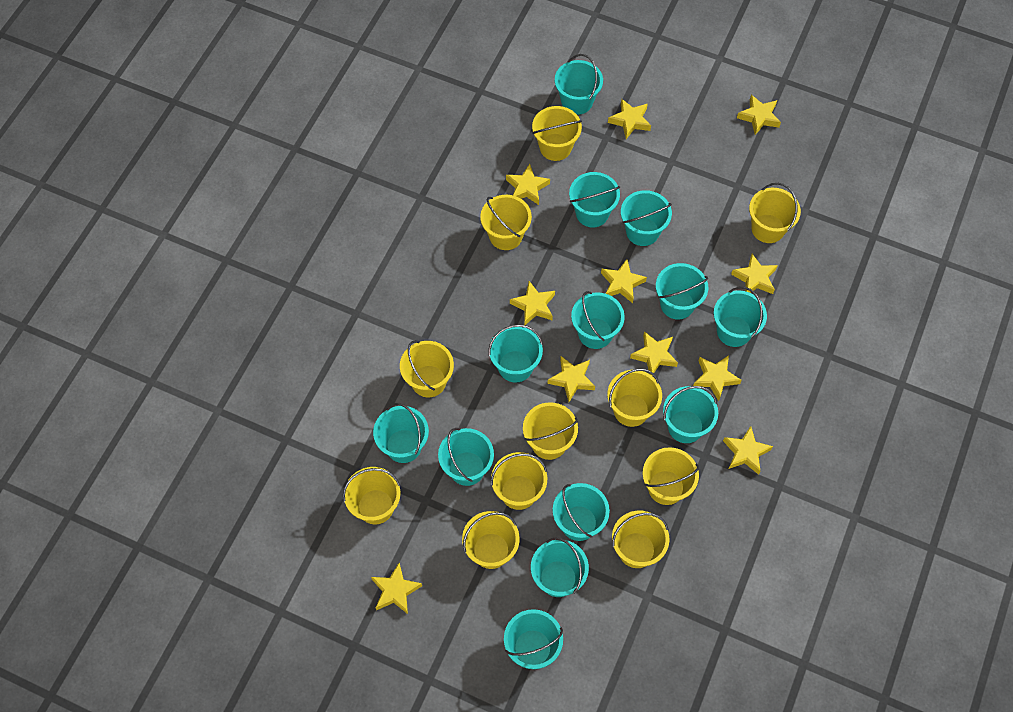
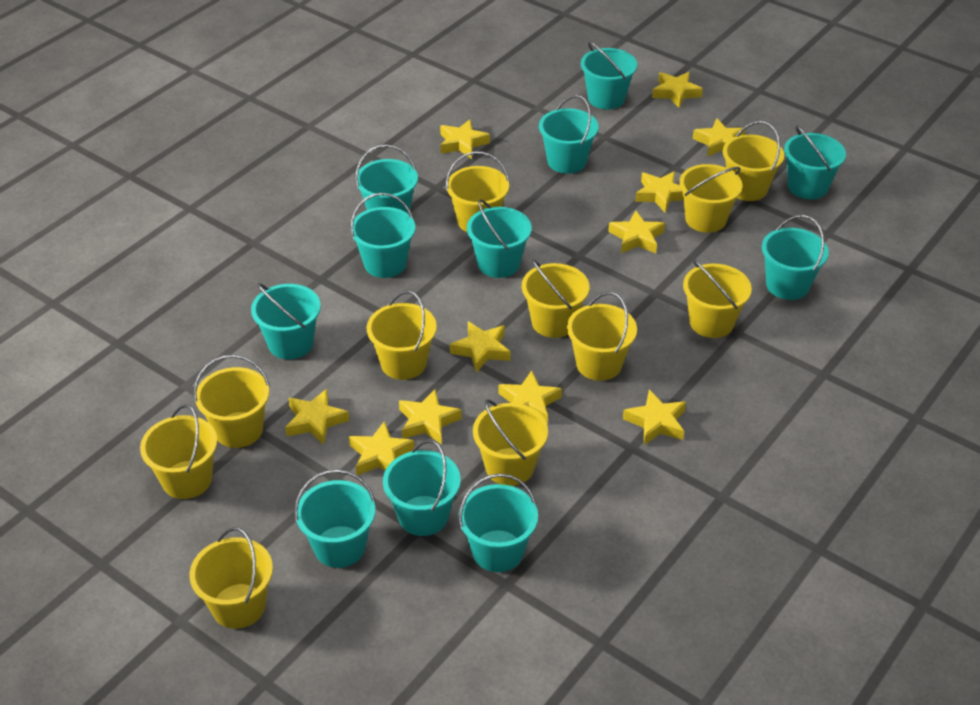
turquoise bucket: [373,403,429,463] [438,428,494,486] [488,324,543,382] [504,609,563,669] [531,537,589,597] [553,483,610,541] [555,54,603,115] [569,172,620,227] [571,291,625,349] [621,190,672,246] [656,263,708,320] [663,386,718,443] [714,287,767,347] = 13 -> [251,283,321,359] [294,469,375,568] [350,193,415,278] [355,144,418,214] [383,440,461,536] [458,473,538,572] [467,199,532,278] [539,95,599,174] [581,42,637,109] [762,215,829,300] [784,125,846,199] = 11

